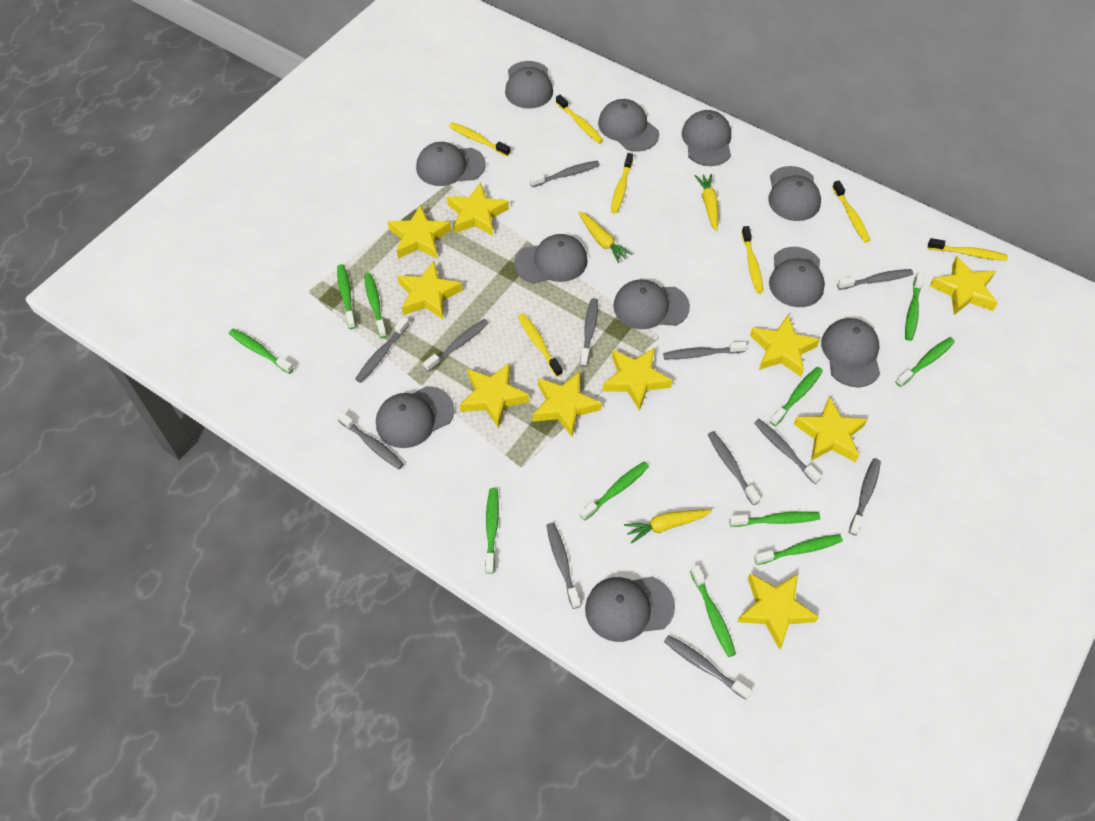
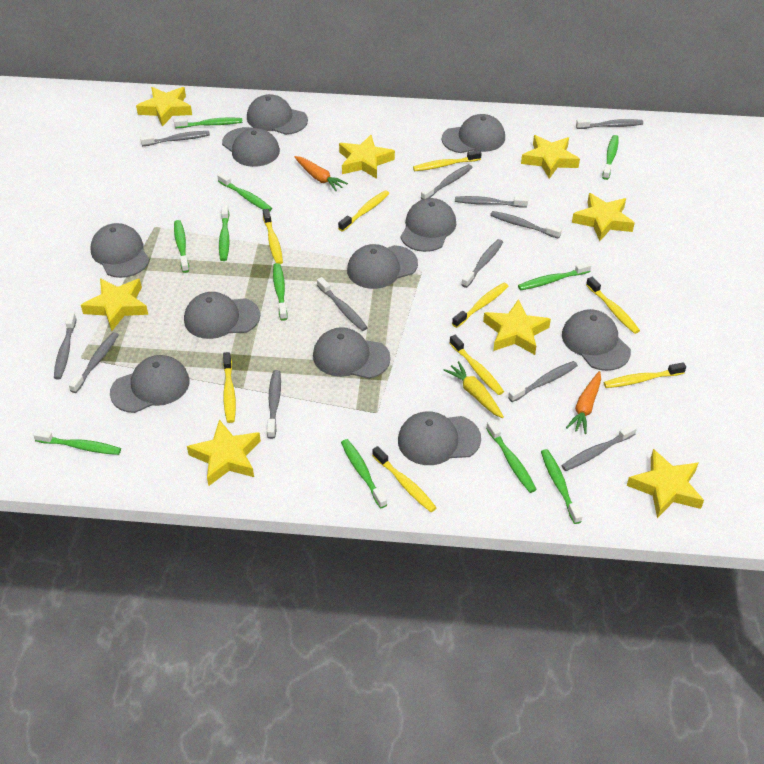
orange carrot: none = 0 -> [294,156,348,192] [566,371,601,434] = 2
yellow carrot: [578,211,633,263] [624,510,712,544] [695,174,718,231] = 3 -> [443,361,504,418] = 1
yellow star: [388,205,452,259] [397,261,463,319] [447,182,509,236] [459,363,529,428] [532,371,602,437] [603,347,673,411] [737,573,819,650] [750,315,820,377] [794,396,868,462] [930,257,998,315] = 10 -> [81,278,148,331] [136,87,192,127] [187,420,261,486] [339,135,395,179] [483,299,551,355] [521,135,580,179] [572,193,635,241] [627,449,704,518] = 8
yellow toothbrush: [449,122,510,156] [518,313,563,377] [556,94,603,143] [611,153,633,213] [741,226,763,293] [832,181,871,243] [928,238,1008,261] = 7 -> [223,352,236,423] [263,209,283,264] [338,190,390,232] [372,446,437,512] [413,150,482,171] [450,335,504,395] [452,283,509,328] [586,277,640,334] [604,362,686,388] = 9

